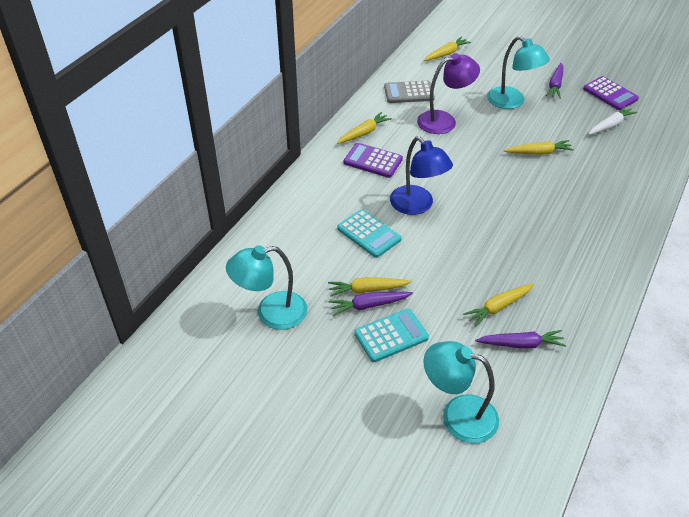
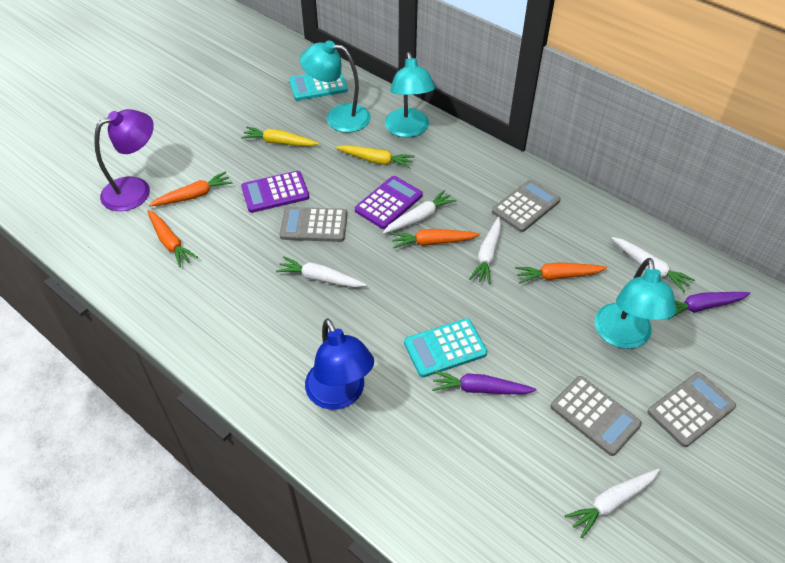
grey calculator: [384,81,435,103] = 1 -> [280,207,348,242] [492,179,560,232] [550,376,642,456] [647,372,736,447] = 4
orange carrot: none = 0 -> [147,210,198,267] [149,171,232,207] [391,229,480,248] [515,262,607,283] = 4
purple carrot: [329,292,413,316] [475,330,566,349] [546,63,563,98] = 3 -> [432,371,537,394] [669,292,751,319] = 2
white carrot: [589,105,638,135] = 1 -> [276,256,366,287] [383,190,457,234] [469,217,501,284] [565,469,660,538] [611,237,695,292] = 5
yellow carrot: [328,277,412,297] [337,112,392,144] [424,37,471,61] [463,283,534,327] [504,140,574,155] = 5 -> [241,127,319,146] [336,145,415,168] = 2

